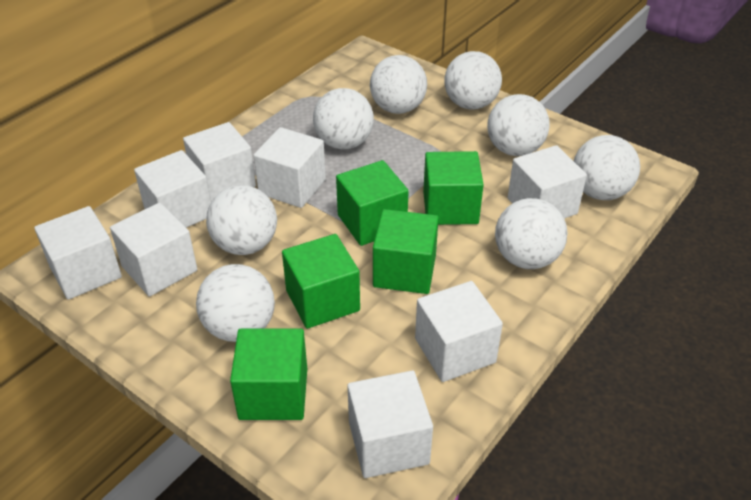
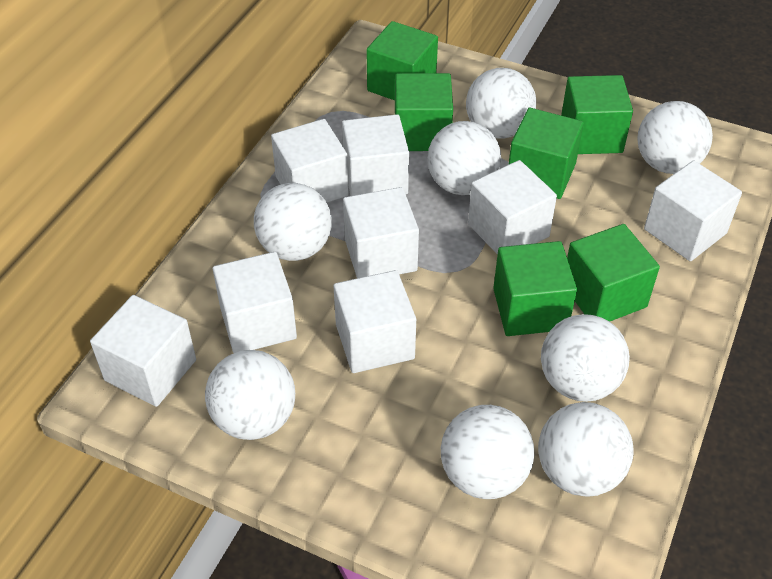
green cube: [230,329,307,420] [282,234,360,329] [336,160,409,246] [373,209,439,294] [423,151,484,225] = 5 -> [366,21,438,100] [395,73,453,151] [493,241,577,336] [509,108,584,199] [561,75,633,154] [567,224,660,322] = 6

